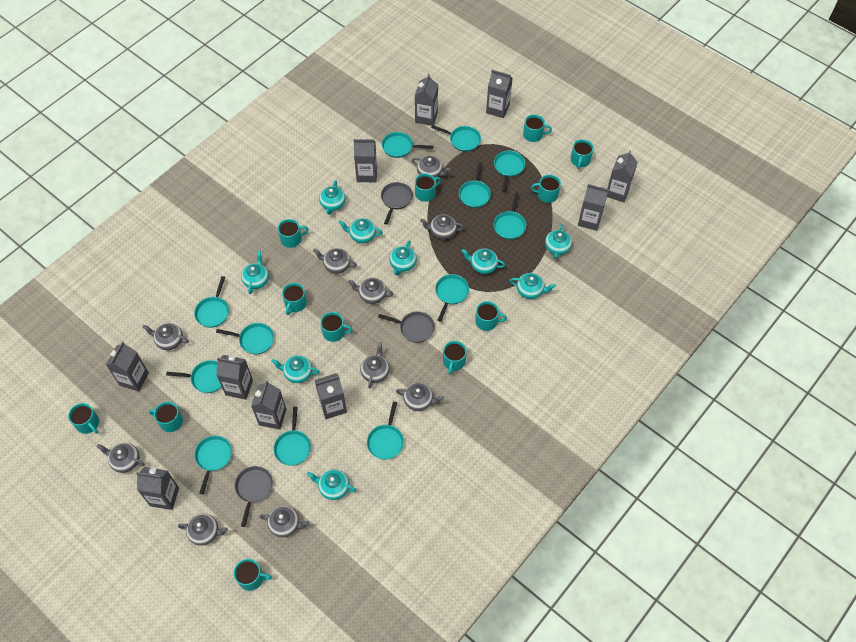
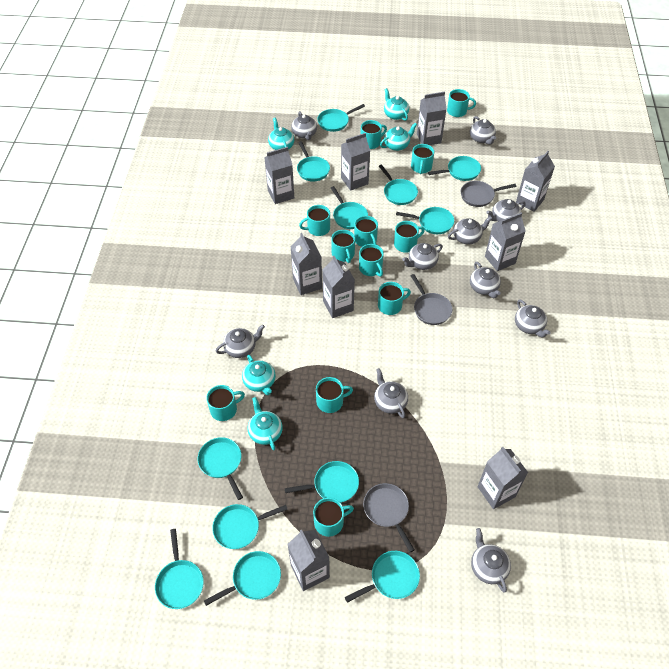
grey carton: [106,342,149,392] [136,467,179,510] [216,355,253,400] [251,381,286,430] [315,373,347,419] [354,138,377,182] [415,74,438,126] [486,70,513,118] [578,184,609,231] [607,150,638,202] = 10 -> [264,147,294,204] [287,529,330,591] [291,233,322,295] [322,256,355,318] [341,133,370,191] [417,92,447,145] [478,447,528,509] [485,212,526,271] [516,151,555,212] = 9
turquoise teapot: [241,251,269,294] [271,355,320,383] [307,469,356,500] [319,180,346,215] [339,218,383,243] [389,240,417,275] [461,249,505,274] [510,273,556,299] [545,224,572,259] = 9 -> [242,355,276,395] [248,397,283,450] [268,118,294,150] [380,123,417,151] [384,88,409,121] = 5

